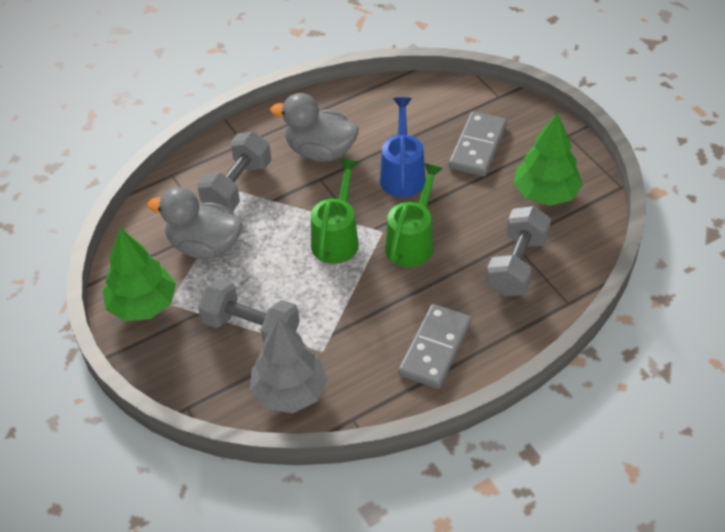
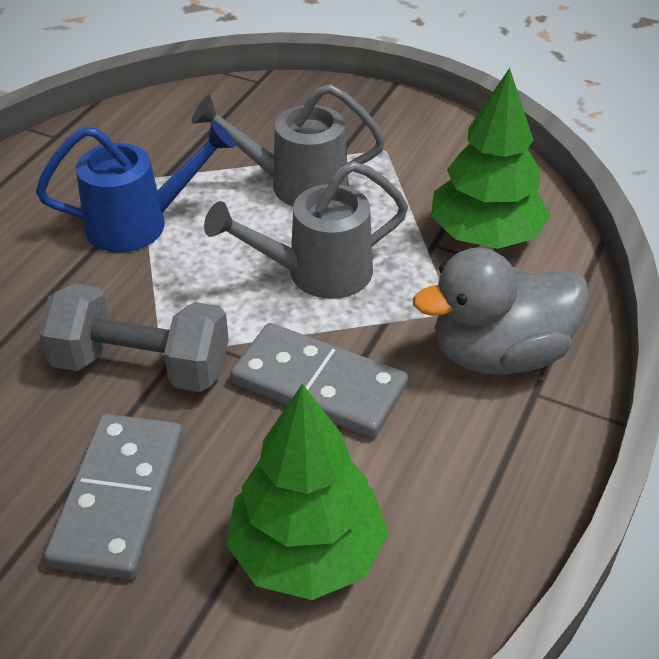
green watering can: [311,159,359,264] [385,163,443,267] = 2 -> none = 0
grey duck: [147,187,242,259] [270,93,359,162] = 2 -> [413,247,590,375] = 1
grey dumbbell: [197,131,272,211] [198,278,300,342] [486,206,551,297] = 3 -> [39,283,229,392] = 1
grey tree: [250,318,328,413] = 1 -> none = 0
grey watering can: none = 0 -> [191,84,385,206] [204,161,408,299] = 2

